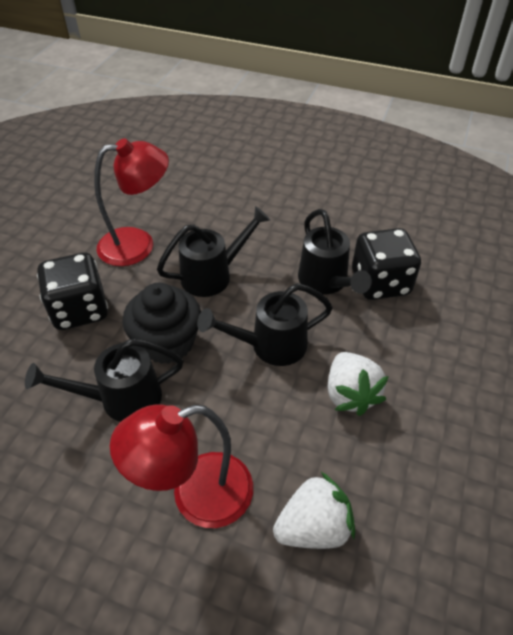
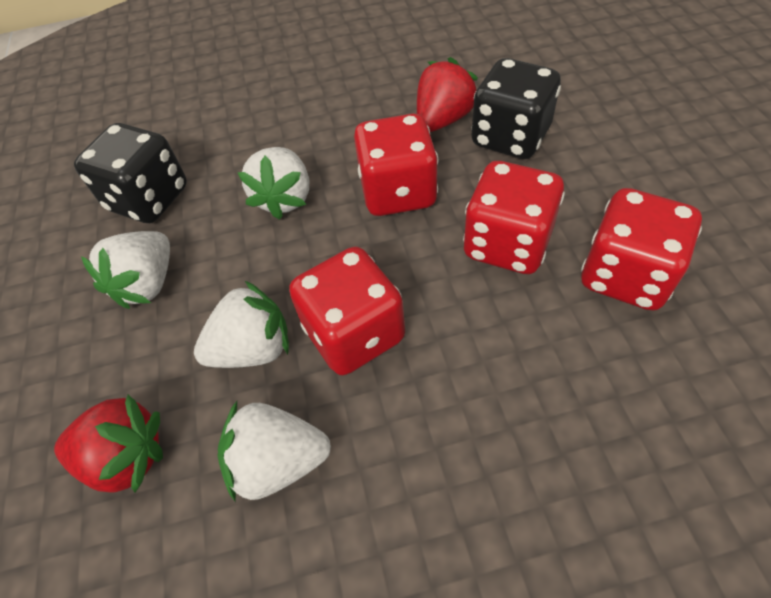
black cupcake: [122,283,201,364] = 1 -> none = 0
black watering can: [25,338,183,422] [157,206,270,297] [197,283,333,366] [298,209,372,294] = 4 -> none = 0
red dice: none = 0 -> [289,247,405,375] [354,113,438,216] [463,161,565,274] [581,188,702,310] = 4
red lamp: [94,138,169,266] [110,404,253,528] = 2 -> none = 0
red strawberry: none = 0 -> [54,395,163,493] [417,57,478,132] = 2
white strawberry: [273,472,355,549] [328,352,389,416] = 2 -> [81,231,170,309] [194,280,289,368] [217,401,331,501] [237,147,309,219] = 4

